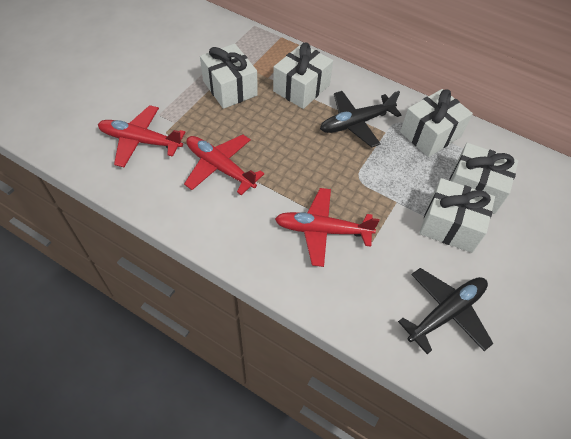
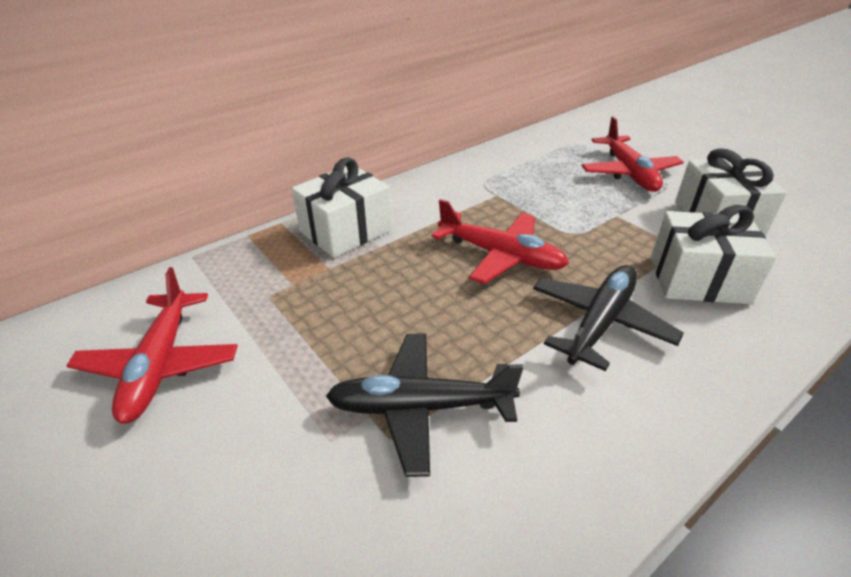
white gift: [200,44,258,109] [273,43,333,109] [400,89,473,157] [419,178,495,253] [449,143,518,214] = 5 -> [292,157,392,258] [651,205,776,304] [675,148,787,236] = 3

